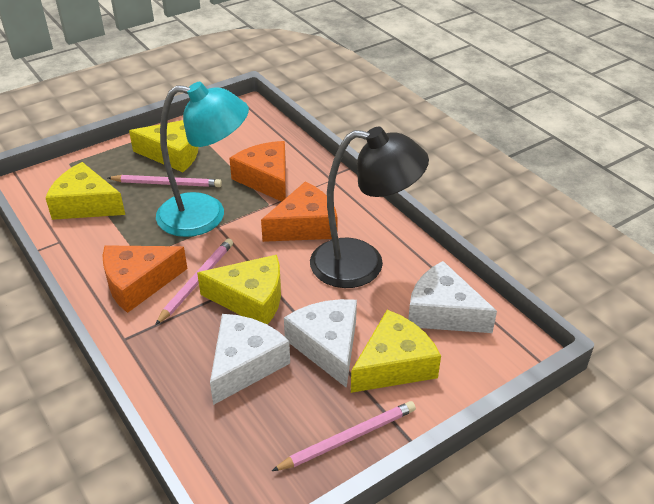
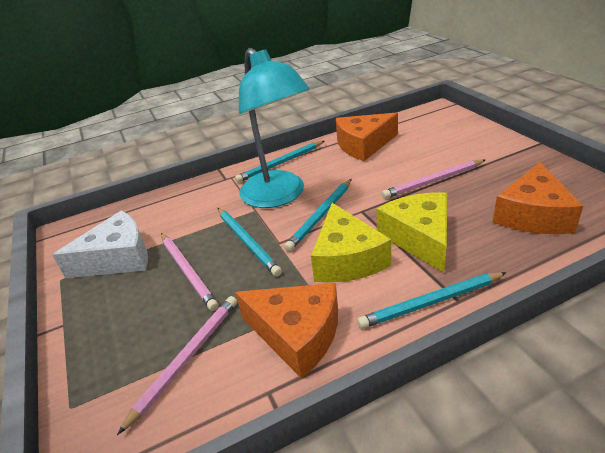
black lamp: [310,127,429,288] = 1 -> none = 0
turquoise pencil: none = 0 -> [218,208,282,276] [235,141,324,183] [284,179,352,251] [357,272,507,328] = 4
white cheese: [210,314,290,405] [284,299,357,388] [408,261,497,333] = 3 -> [52,211,148,278] = 1
yellow cheese: [46,162,125,220] [129,120,198,172] [197,255,281,325] [351,310,441,393] = 4 -> [311,203,391,283] [376,192,447,273] = 2

